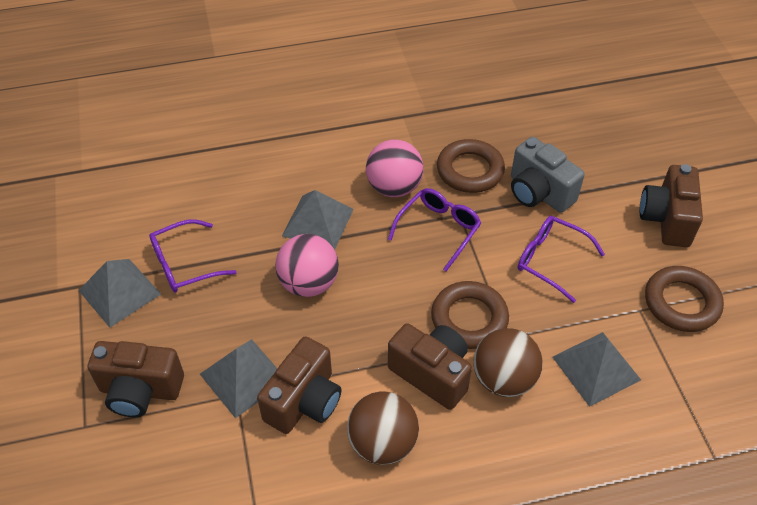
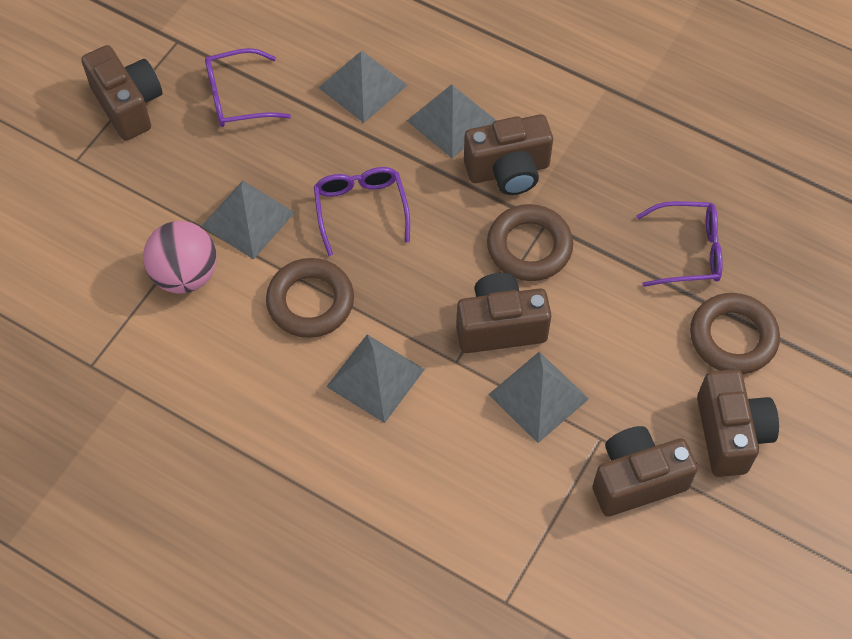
brown ball: [347,391,419,465] [473,328,543,397] = 2 -> none = 0
brown camera: [88,341,184,417] [257,336,342,434] [388,323,472,410] [639,164,703,247] = 4 -> [81,45,162,140] [456,273,551,353] [464,114,553,195] [593,426,698,517] [697,369,779,477] = 5
grey camera: [511,137,585,213] = 1 -> none = 0
grey pyramid: [78,259,161,328] [200,339,277,418] [282,190,354,250] [552,332,641,407] = 4 -> [201,181,295,260] [319,51,408,123] [326,335,425,423] [407,84,497,159] [488,352,589,443] = 5
pink ball: [275,234,339,297] [366,140,424,197] = 2 -> [143,221,217,294] = 1

